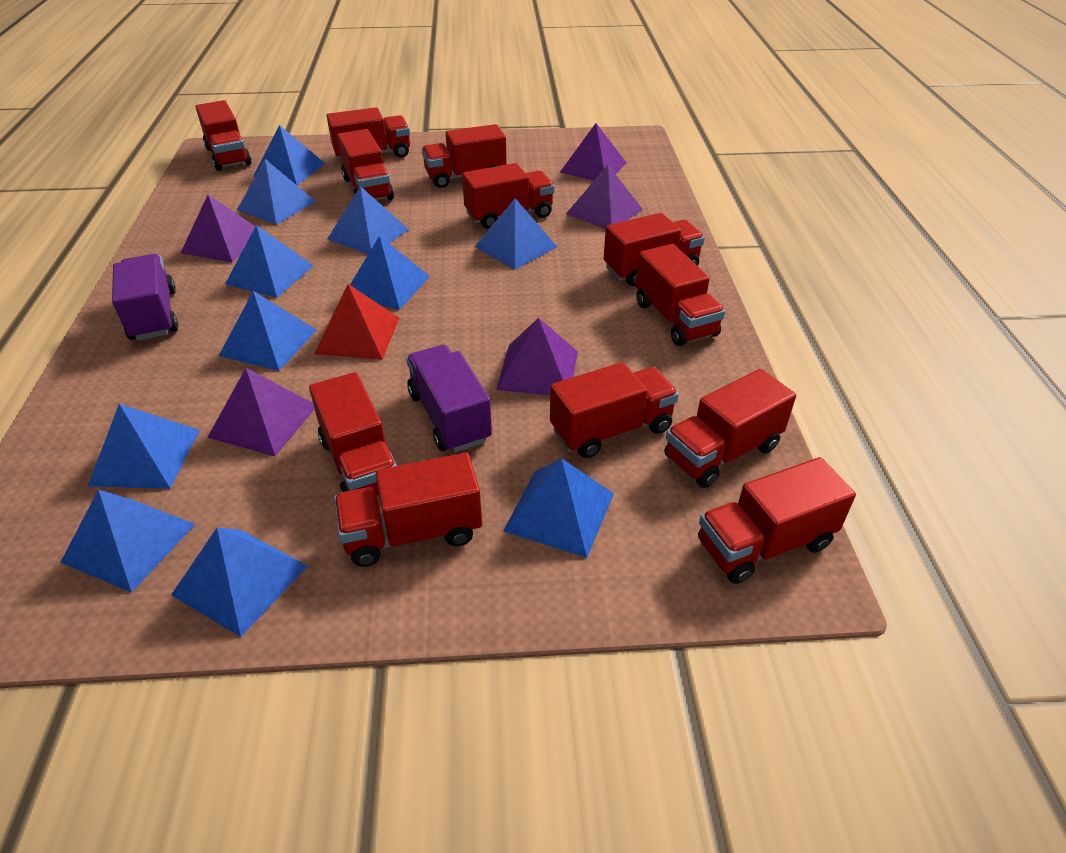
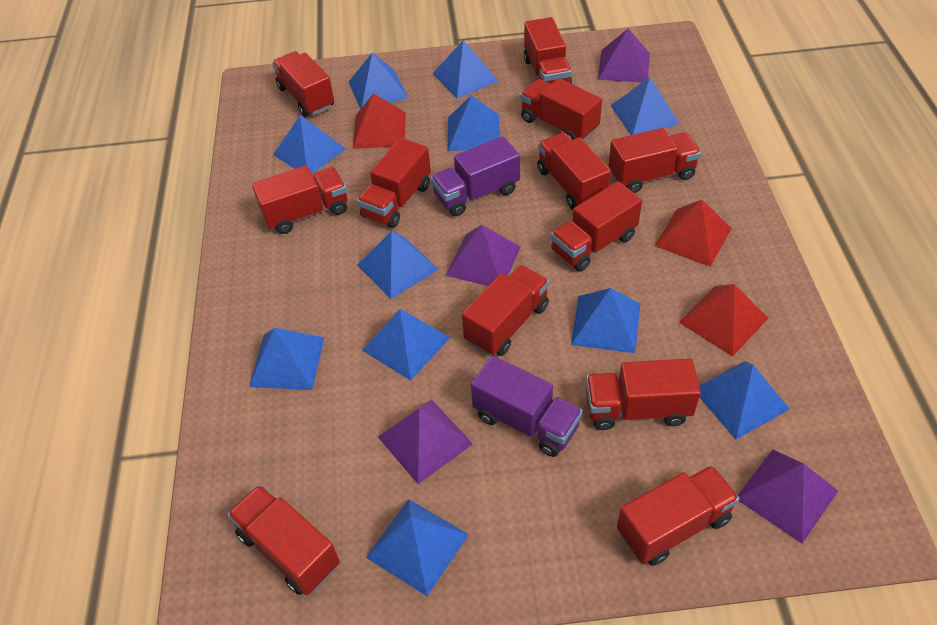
purple pyramid: [181,194,255,262] [207,368,314,456] [496,318,578,395] [560,123,627,181] [566,165,643,229] = 5 -> [378,400,473,484] [446,225,520,286] [598,28,650,83] [738,449,838,544] = 4
red pyramid: [314,284,399,359] = 1 -> [353,93,406,149] [655,200,732,267] [679,284,768,357] = 3

